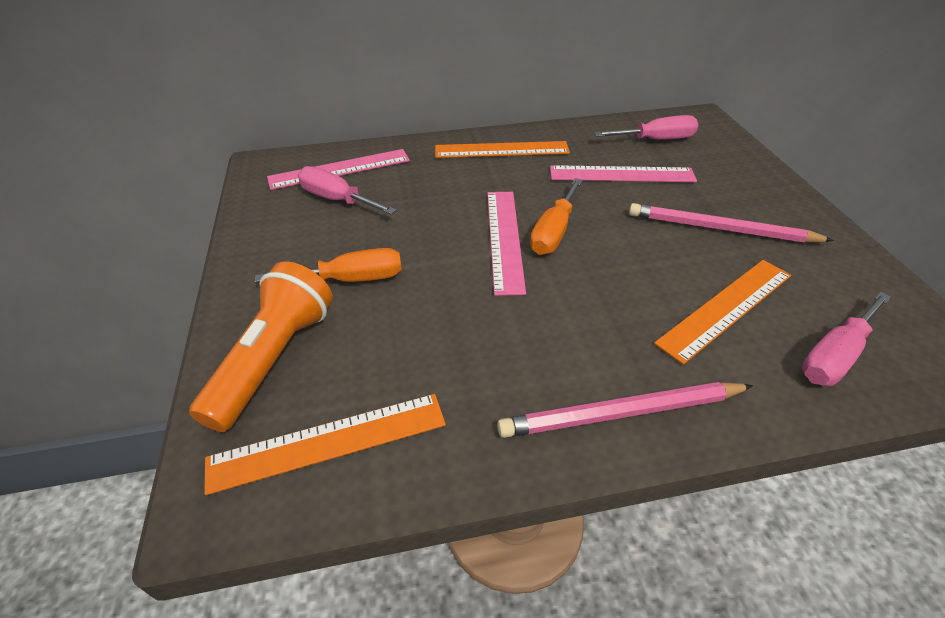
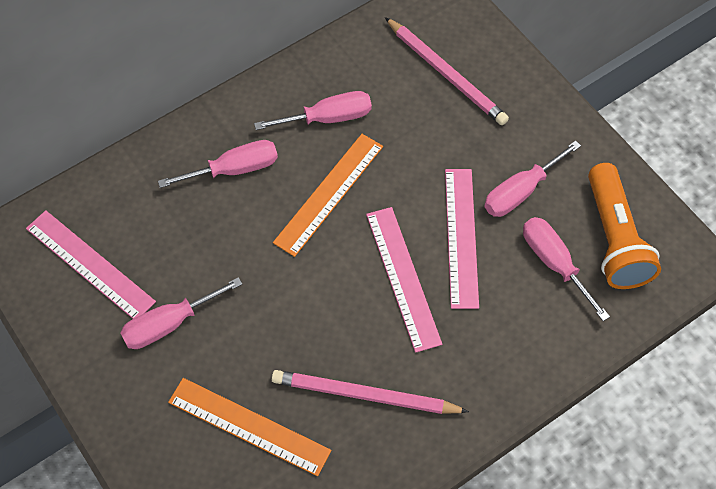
orange ruler: [204,394,446,495] [435,141,570,158] [654,260,791,365] = 3 -> [168,378,331,476] [273,134,383,257] = 2
orange screwdriver: [255,248,402,282] [530,178,583,255] = 2 -> none = 0
pink screwdriver: [298,166,396,214] [594,115,698,140] [802,292,891,386] = 3 -> [120,277,242,349] [158,140,278,188] [254,91,372,130] [484,140,581,217] [523,217,610,321] = 5

